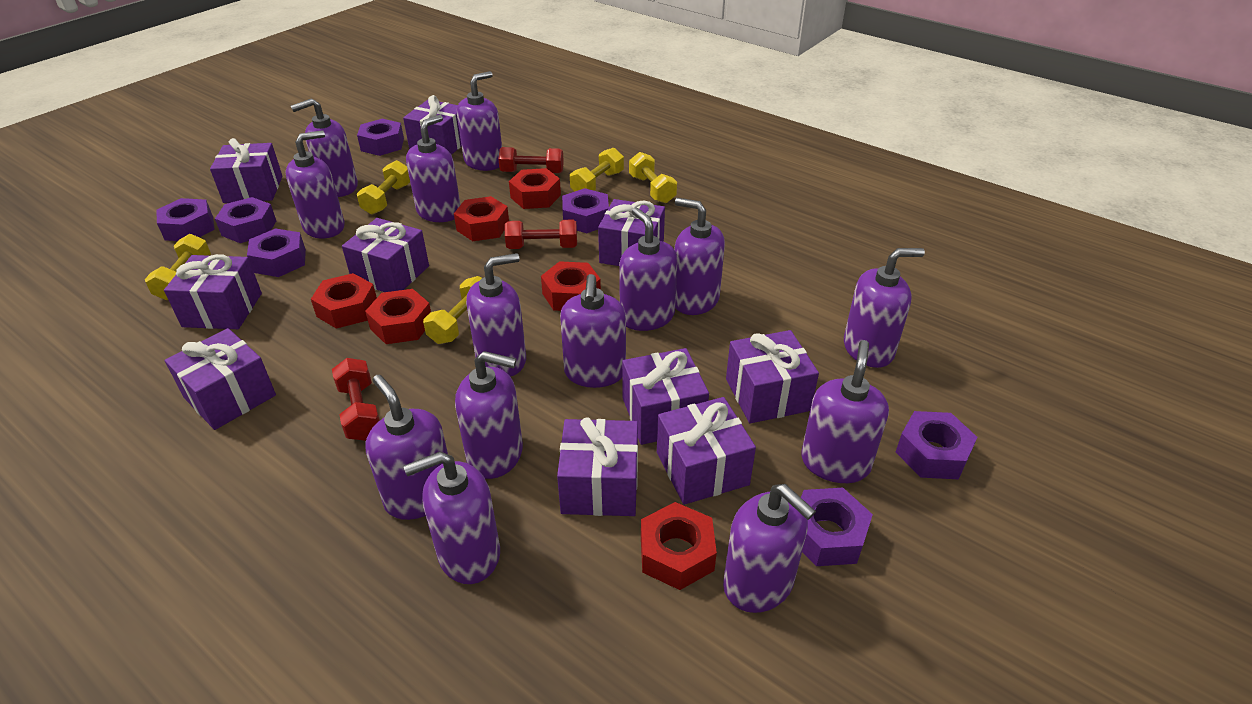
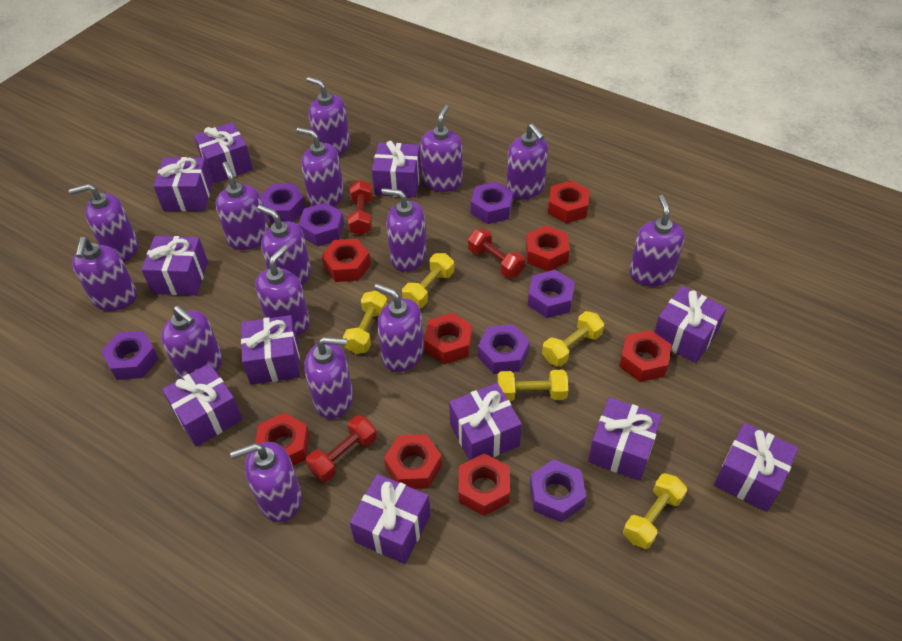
purple gift: [164,254,262,329] [165,328,276,430] [210,138,283,203] [342,218,429,292] [403,95,462,155] [557,417,638,516] [598,199,665,266] [622,348,709,445] [657,397,756,505] [726,330,819,423] = 10 -> [141,236,208,296] [154,157,213,211] [162,363,243,447] [194,122,253,183] [241,315,300,385] [349,474,430,564] [372,141,421,198] [449,383,522,460] [588,397,662,481] [654,286,727,363] [714,423,798,512] = 11
purple soap dispenser: [286,130,345,239] [291,98,358,197] [366,375,448,520] [404,452,500,584] [406,115,461,222] [455,351,523,479] [457,71,502,171] [466,253,526,377] [560,274,626,388] [619,208,678,331] [674,198,725,315] [723,484,816,613] [801,340,889,483] [844,248,925,368] = 14 -> [69,184,138,262] [72,237,137,311] [161,306,222,379] [215,162,269,250] [230,442,302,522] [255,245,310,336] [257,205,311,285] [296,127,344,207] [304,337,353,419] [306,77,350,156] [374,284,424,372] [381,188,427,272] [420,105,463,192] [506,124,548,199] [629,195,685,286] = 15
red nut: [311,273,377,329] [365,289,431,344] [454,196,509,241] [509,168,561,209] [541,261,601,311] [641,502,717,590] = 6 -> [255,413,310,466] [321,239,371,282] [384,434,442,489] [424,313,472,364] [459,453,510,516] [526,225,570,271] [548,181,590,223] [619,330,671,382] = 8

